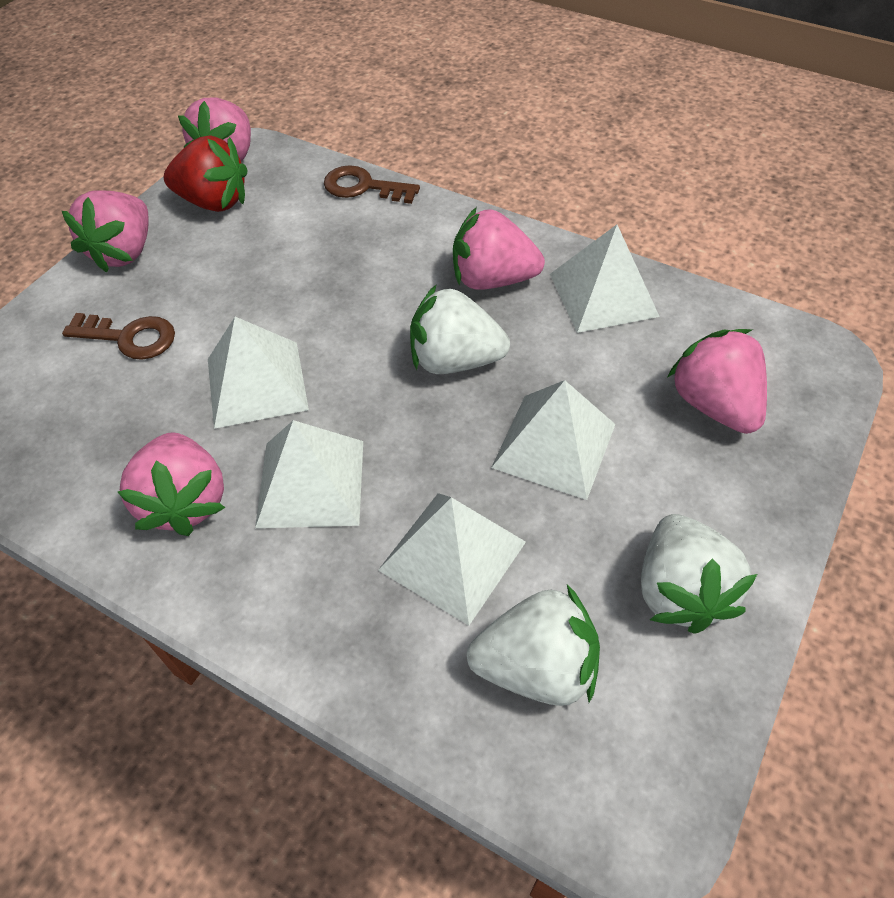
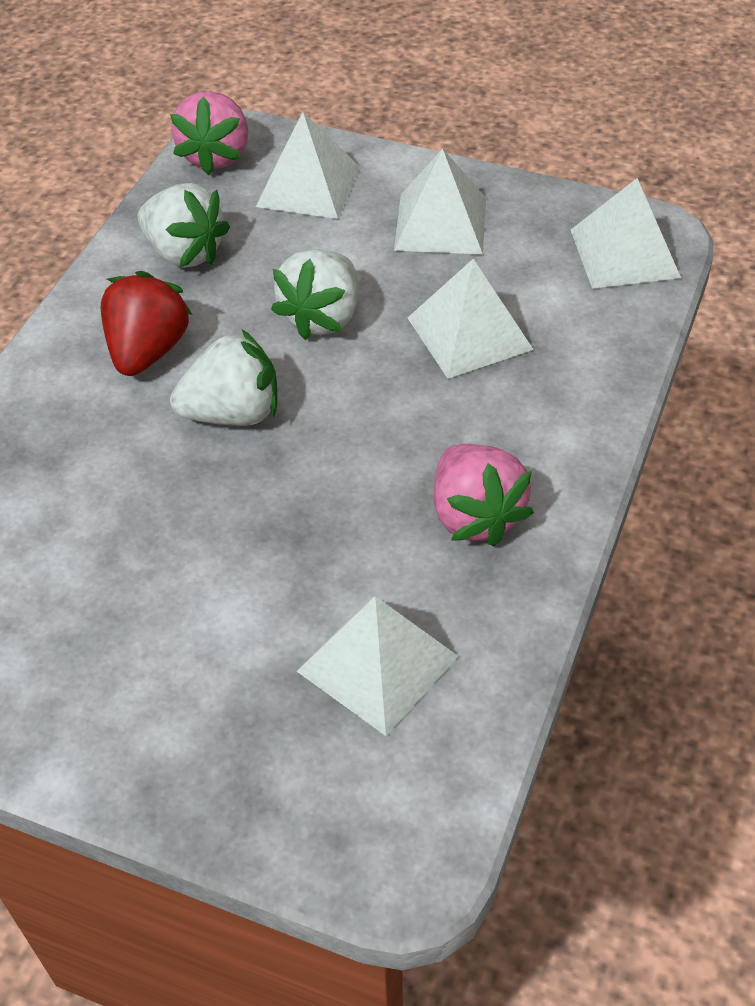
brown key: [62,313,175,360] [324,165,420,204] = 2 -> none = 0
pink strawberry: [62,191,149,273] [118,432,225,536] [178,97,251,161] [453,207,545,289] [667,329,767,434] = 5 -> [170,91,248,175] [434,444,534,547] = 2

